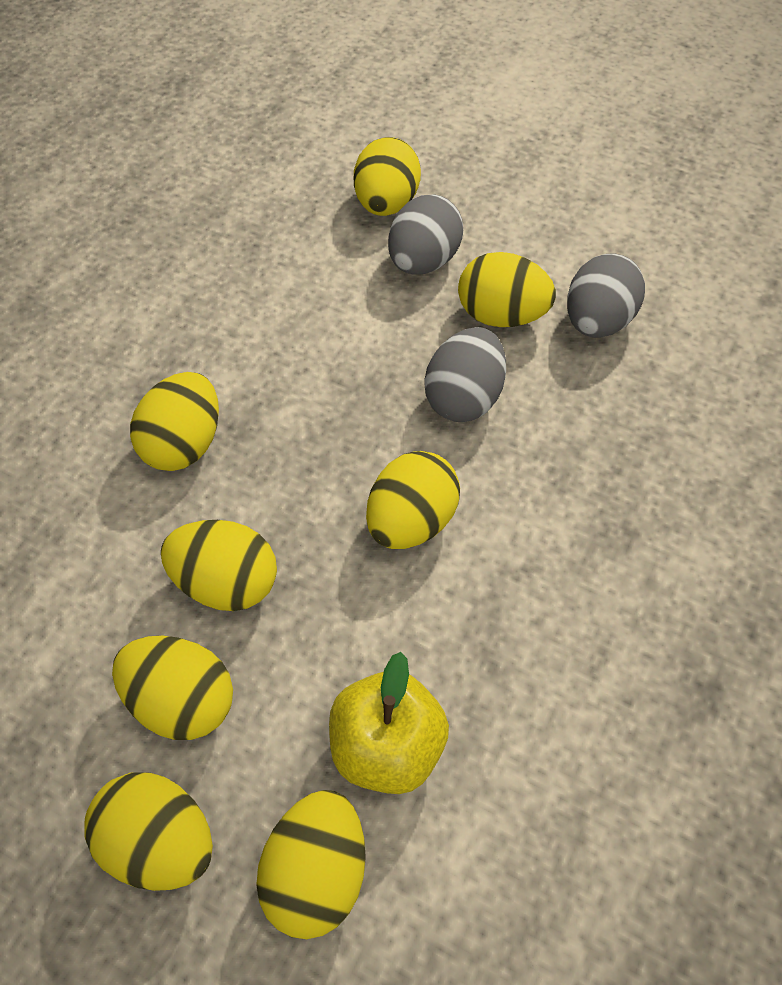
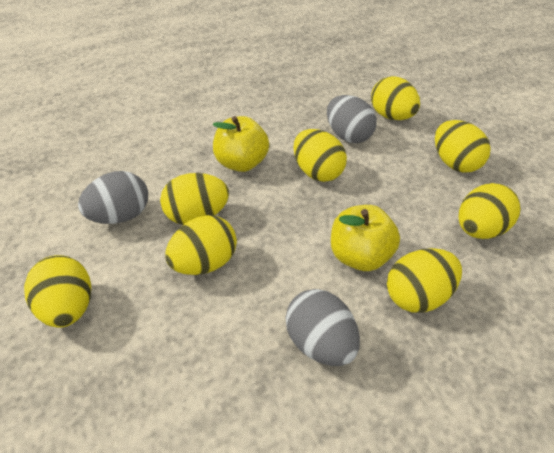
yellow apple: [329,652,449,794] = 1 -> [213,116,269,172] [331,205,400,271] = 2

